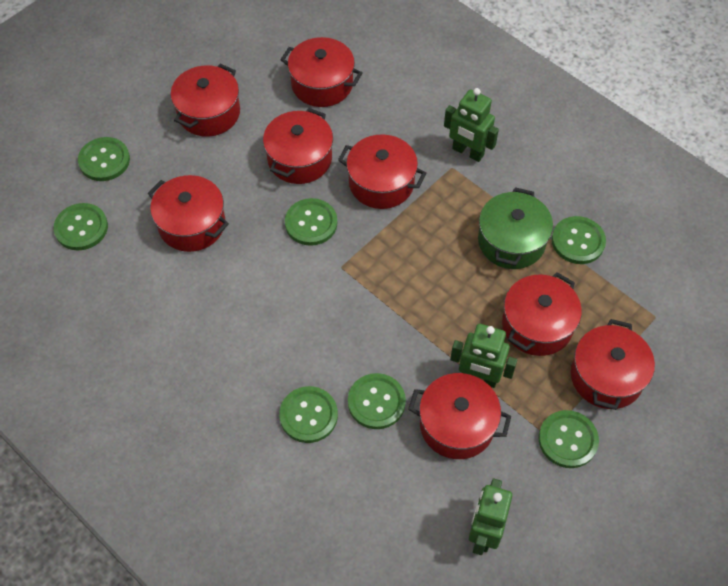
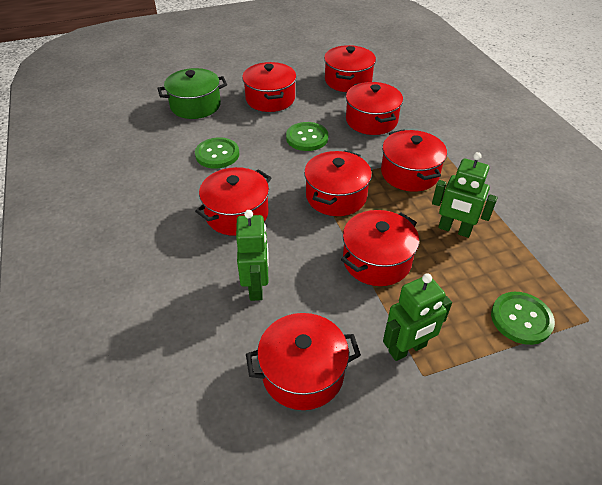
green button: [54,203,108,251] [78,137,130,181] [279,386,338,443] [285,198,337,246] [348,373,406,429] [539,410,599,468] [552,216,606,264] = 7 -> [195,137,239,169] [286,122,328,151] [491,292,555,345] = 3

